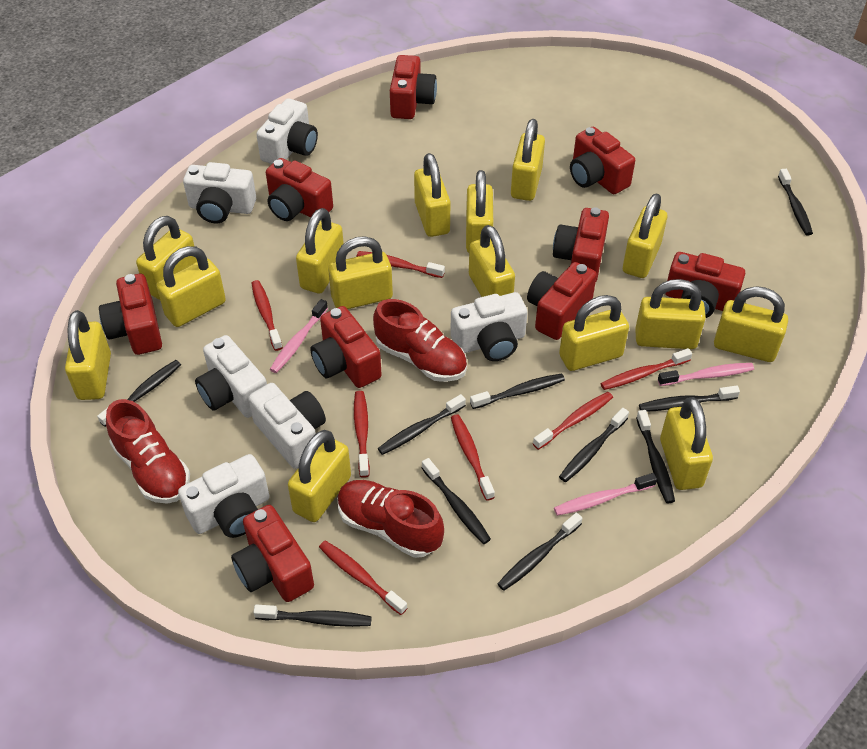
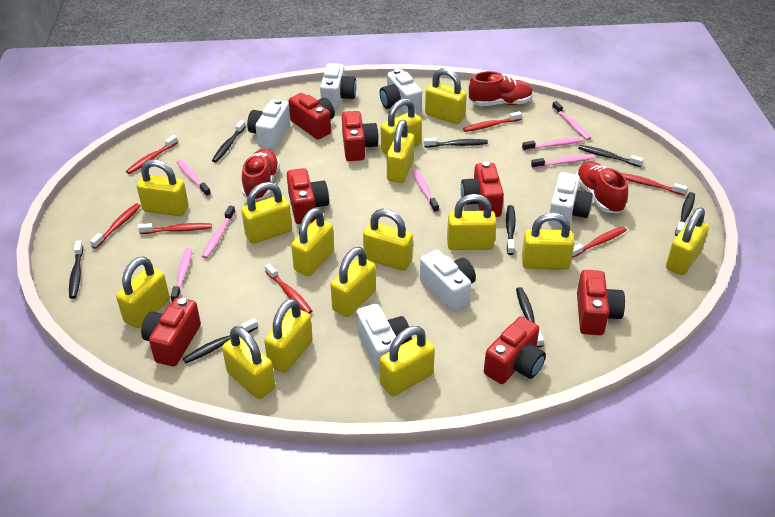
black toothbrush: [97,360,181,427] [253,605,372,627] [378,394,466,455] [422,458,491,544] [470,373,565,409] [498,513,582,591] [559,408,629,482] [636,410,675,504] [639,386,740,412] [778,169,813,236] = 10 -> [69,241,83,299] [183,318,258,363] [212,120,246,163] [424,138,488,147] [506,205,516,255] [516,287,544,348] [578,145,644,167] [675,192,695,236] = 8
pink toothbrush: [270,299,328,373] [554,473,657,516] [658,363,754,386] = 3 -> [171,248,192,302] [177,159,211,197] [202,206,235,258] [412,169,439,213] [522,137,583,151] [531,154,594,169] [552,101,591,140] = 7
red camera: [99,274,162,355] [231,505,314,602] [266,158,333,221] [310,306,382,388] [390,55,437,119] [527,262,597,340] [553,207,609,281] [570,127,635,194] [665,252,745,318] = 9 -> [141,297,201,366] [287,168,329,224] [289,93,335,140] [342,111,379,161] [461,161,504,217] [484,316,546,384] [577,270,625,335] = 7

